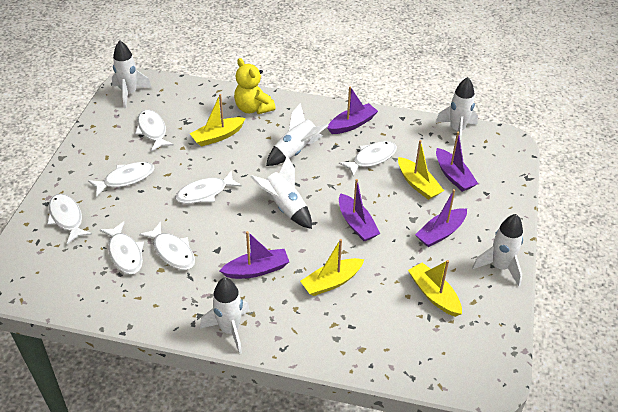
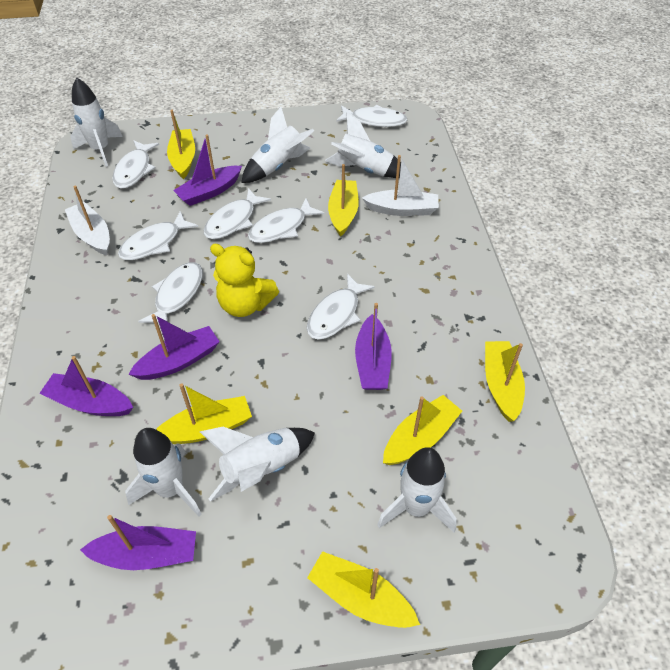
white boat: none = 0 -> [65,186,110,255] [362,155,439,216] = 2
yellow boat: [190,94,246,147] [300,239,364,296] [398,140,444,200] [408,260,462,317] = 4 -> [156,383,252,444] [167,110,195,179] [307,551,420,628] [328,164,359,237] [383,395,462,465] [485,341,525,422] = 6

